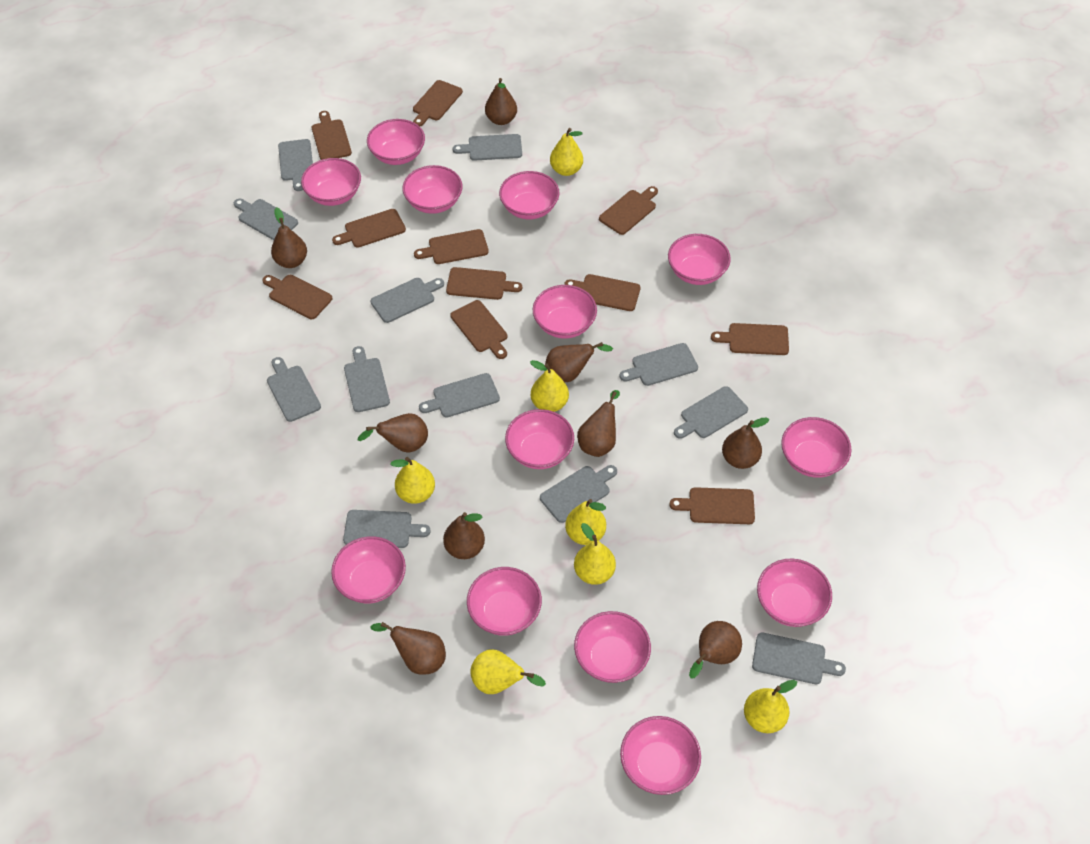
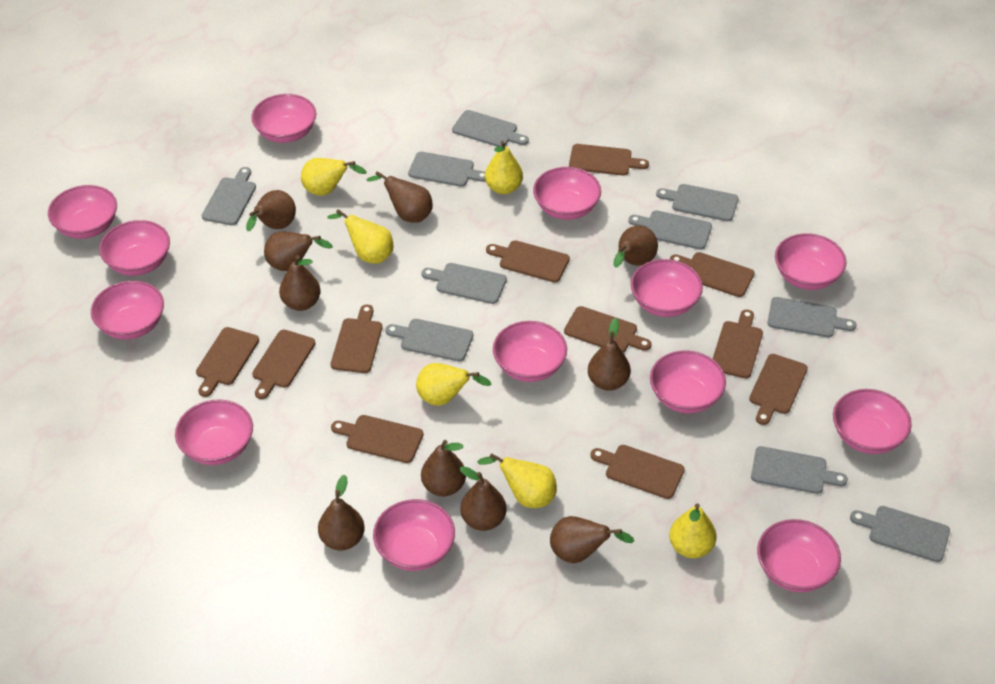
brown pear: [271,207,307,268] [358,413,428,453] [370,622,446,675] [443,512,485,559] [485,78,517,125] [545,342,613,382] [577,390,620,457] [689,621,742,679] [722,418,769,469] = 9 -> [246,190,296,231] [264,232,333,271] [279,255,321,311] [318,475,365,550] [366,171,433,223] [421,440,466,497] [460,466,506,531] [550,516,634,563] [588,318,631,391] [613,226,658,268] = 10
grey cutting board: [234,199,298,240] [267,357,321,422] [278,139,313,191] [343,510,431,548] [344,346,390,412] [371,278,444,323] [419,373,500,418] [453,134,522,161] [540,465,617,523] [620,343,698,386] [674,386,748,439] [752,633,846,684] = 12 -> [202,167,256,225] [385,319,473,361] [408,152,485,187] [421,263,507,304] [452,110,529,147] [629,210,712,250] [656,184,738,221] [751,446,848,494] [767,297,857,337] [850,506,950,562] = 10
yellow pear: [390,457,435,504] [470,649,546,694] [530,360,569,412] [550,128,583,176] [565,499,606,545] [574,523,616,585] [744,680,797,733] = 7 -> [301,158,367,196] [327,209,393,264] [416,363,491,406] [477,453,557,508] [485,141,523,194] [669,503,716,558] = 6

